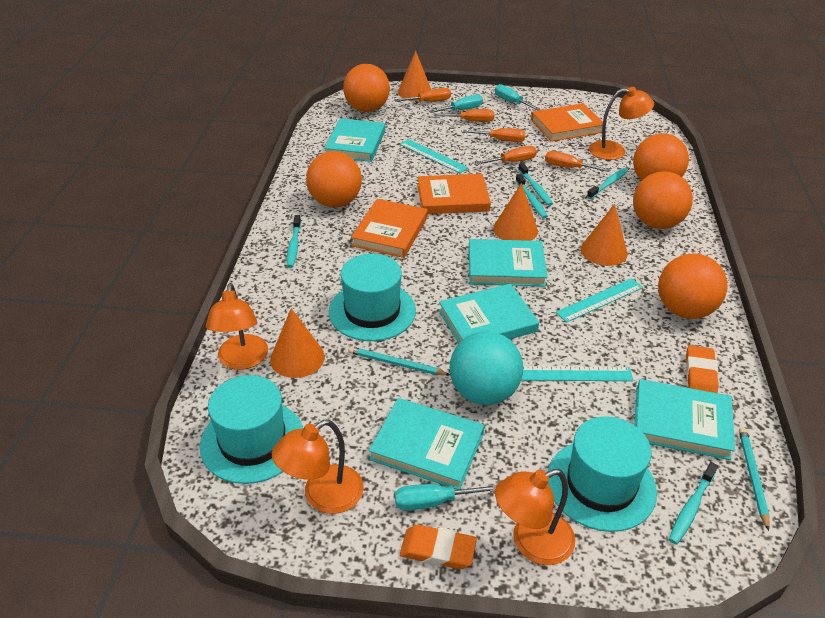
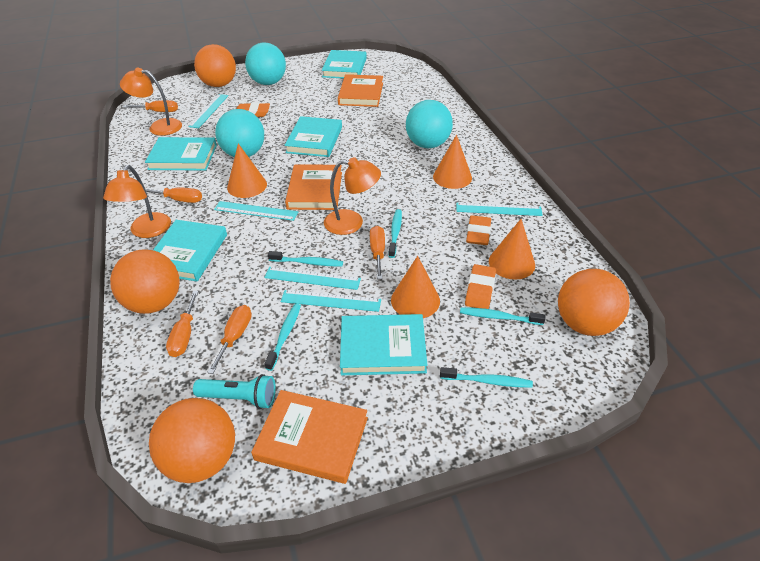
orange ball: [306,151,362,207] [343,64,390,112] [633,133,689,181] [633,171,693,229] [658,253,727,319] = 5 -> [110,249,180,314] [149,398,235,483] [194,44,236,87] [558,269,630,336] = 4
orange eraser: [400,525,477,569] [686,345,719,393] = 2 -> [236,103,270,117] [465,264,496,309] [466,215,491,245] = 3
orange lamp: [206,283,268,370] [272,419,363,514] [495,469,575,565] [589,87,654,160] = 4 -> [103,165,171,238] [120,68,182,136] [324,157,381,235] = 3
turquoise ball: [450,331,523,405] = 1 -> [215,109,264,157] [245,42,286,85] [406,100,453,148] = 3
turquoise flashlight: none = 0 -> [193,374,276,409] = 1
turquoise hat: [200,375,303,484] [329,254,416,341] [548,416,657,532] = 3 -> none = 0
turquoise pencil: [348,346,450,375] [739,427,770,531] = 2 -> none = 0
turquoise ruler: [400,139,469,173] [521,366,633,381] [556,278,643,323] = 3 -> [188,94,228,128] [214,201,298,221] [264,267,361,290] [281,290,381,312] [456,203,543,216] = 5
turquoise screwdriver: [395,484,497,511] [429,94,483,113] [495,84,540,111] = 3 -> none = 0

